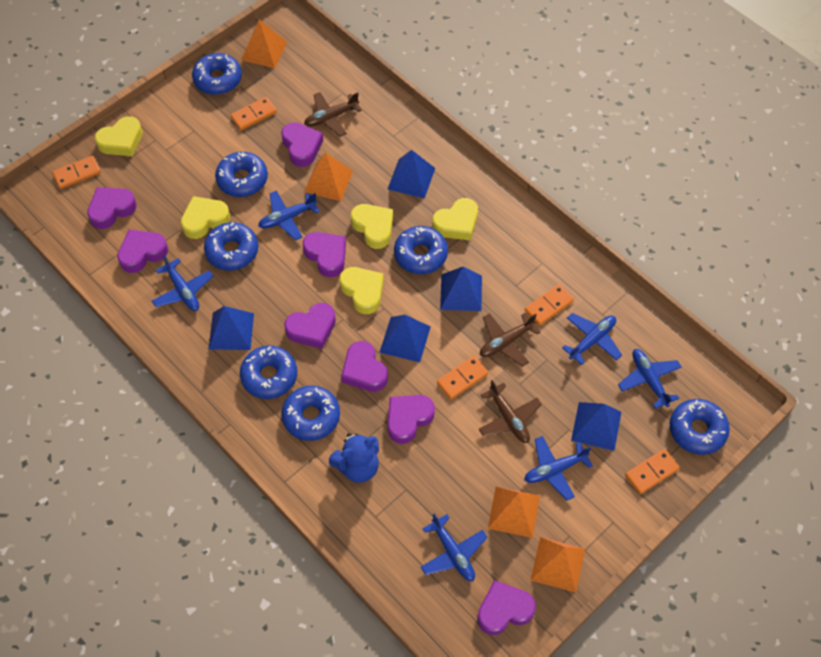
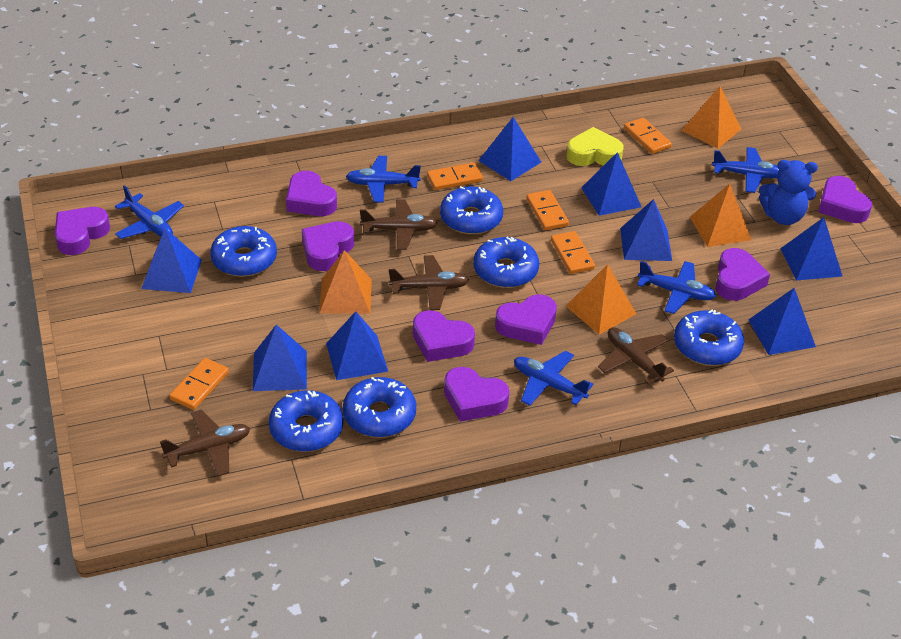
blue donut: [192,53,242,95] [204,222,258,271] [215,152,268,197] [240,346,297,399] [281,385,340,441] [394,226,448,274] [670,399,730,455] = 7 -> [210,226,277,277] [269,390,343,452] [343,377,416,437] [440,186,503,235] [473,237,539,288] [674,310,744,366] = 6
blue plane: [152,255,213,311] [258,190,320,240] [421,513,488,581] [524,436,593,500] [562,313,622,365] [618,349,682,409] = 6 -> [115,185,184,239] [346,156,421,203] [514,351,593,406] [637,261,716,314] [712,147,779,193] = 5
blue pyramid: [209,306,254,350] [379,315,431,362] [388,150,435,199] [440,266,482,311] [571,402,621,451] = 5 -> [141,228,202,293] [253,325,307,391] [326,311,388,380] [478,117,541,181] [581,152,641,216] [620,199,672,261] [748,288,816,355] [780,217,842,281] = 8
brown plane: [304,92,362,137] [479,380,542,443] [480,313,541,367] = 3 -> [160,410,250,476] [360,200,437,250] [389,255,469,310] [598,327,674,384] = 4
yellow heart: [95,116,143,156] [181,196,230,239] [339,267,384,314] [351,204,393,249] [432,198,478,240] = 5 -> [566,127,624,166] = 1

